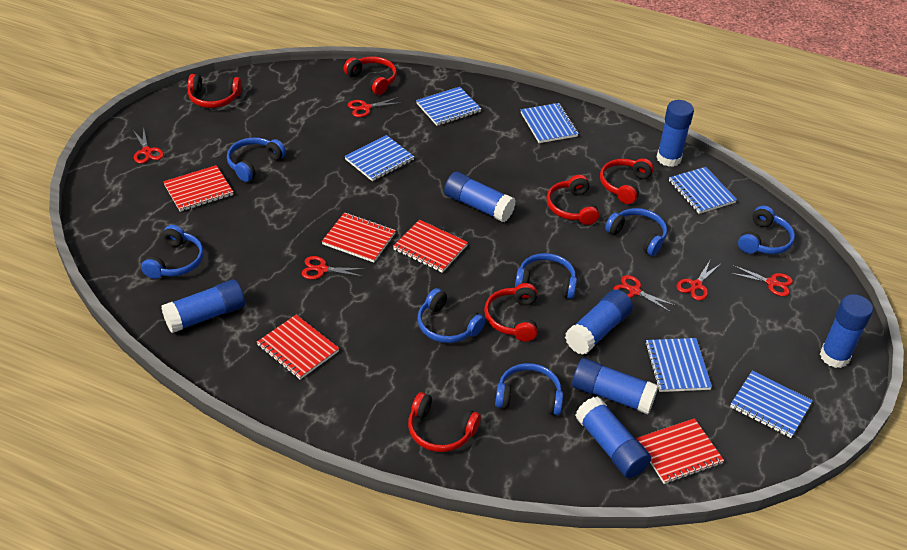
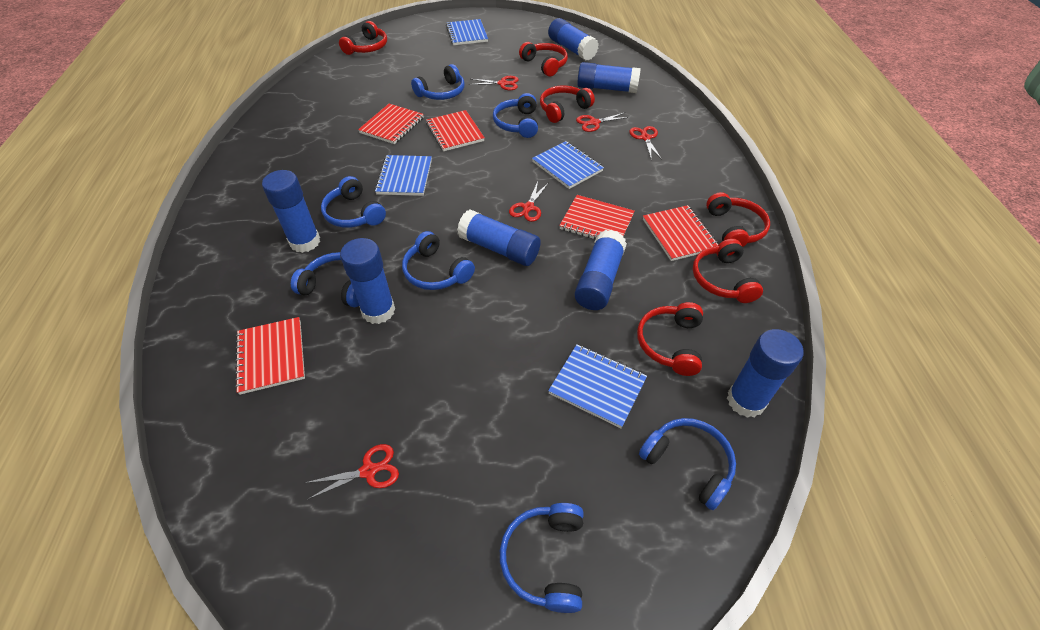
blue notebook: [345,135,414,181] [416,87,481,126] [521,103,579,143] [645,338,712,392] [669,167,737,214] [730,371,813,438] = 6 -> [375,155,432,196] [446,19,488,45] [532,141,604,189] [548,344,647,428] = 4
red scissors: [133,127,164,164] [301,256,365,280] [348,97,402,117] [613,275,676,312] [676,261,720,301] [730,265,793,296] = 6 -> [305,444,399,500] [469,76,519,90] [509,182,548,222] [576,113,630,132] [629,126,662,160] = 5

